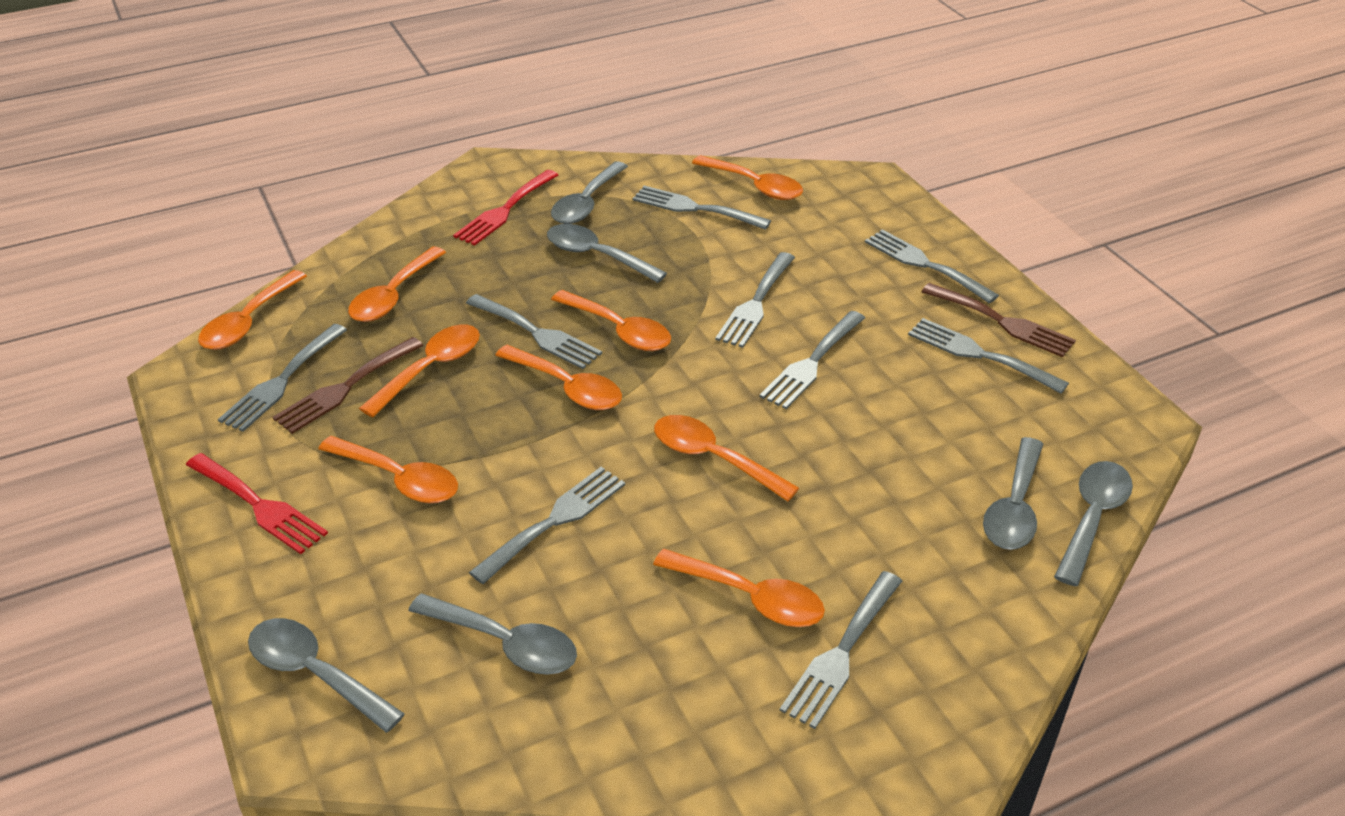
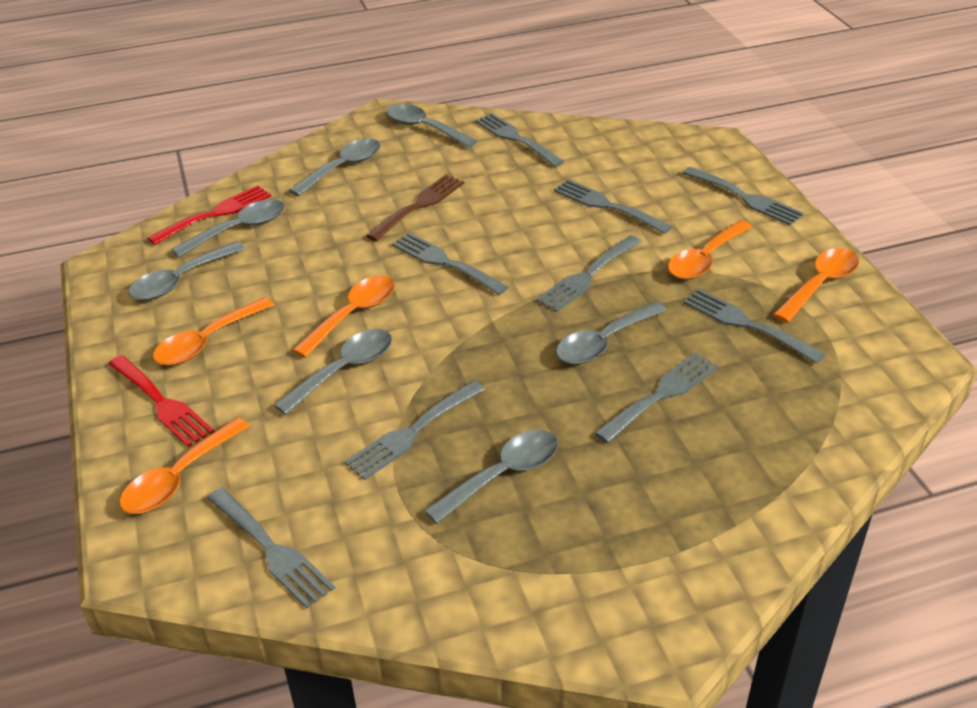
brown fork: [273,337,423,434] [922,283,1076,357] = 2 -> [366,175,464,241] = 1
grey spoon: [248,618,405,733] [408,593,577,675] [547,224,667,283] [551,161,628,224] [983,437,1043,550] [1054,461,1133,586] = 6 -> [129,241,245,301] [171,199,285,257] [274,329,392,415] [289,138,381,196] [387,104,477,148] [424,430,558,524] [556,301,667,364] = 7
orange spoon: [198,270,307,350] [318,436,458,503] [348,247,446,322] [359,324,480,417] [495,345,622,410] [551,290,671,351] [653,549,825,627] [654,415,799,501] [692,155,803,200] = 9 -> [119,417,250,514] [153,297,274,366] [293,276,395,358] [668,220,752,280] [773,248,859,323] = 5

